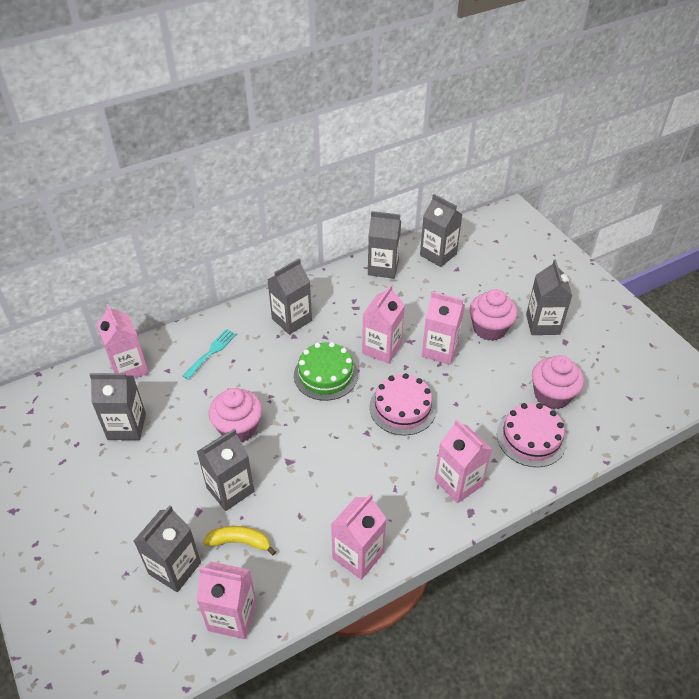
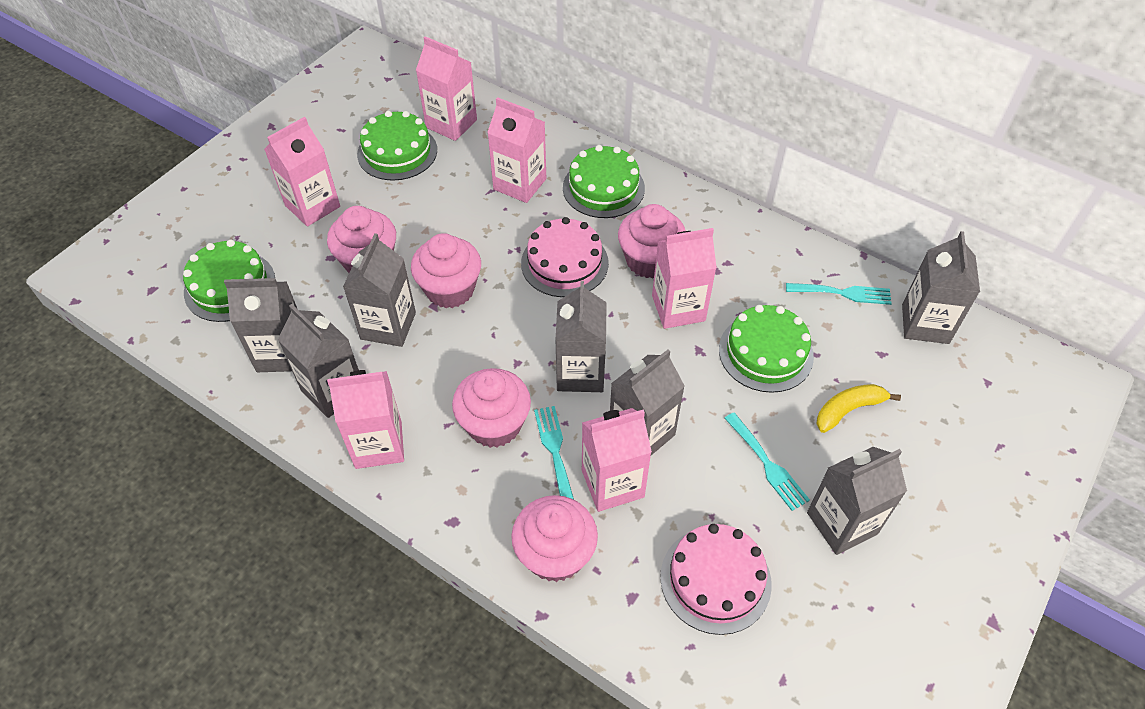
green cake: [294,342,358,401] = 1 -> [183,240,275,322] [357,111,437,181] [563,145,645,218] [719,305,814,393] = 4
pink cupcake: [209,388,262,442] [469,289,517,341] [532,355,584,409] = 3 -> [327,206,396,273] [411,233,481,308] [452,368,531,448] [511,495,598,582] [618,204,686,278] = 5
turquoise fork: [183,329,237,380] = 1 -> [534,406,574,499] [724,413,810,511] [786,283,892,305] = 3

